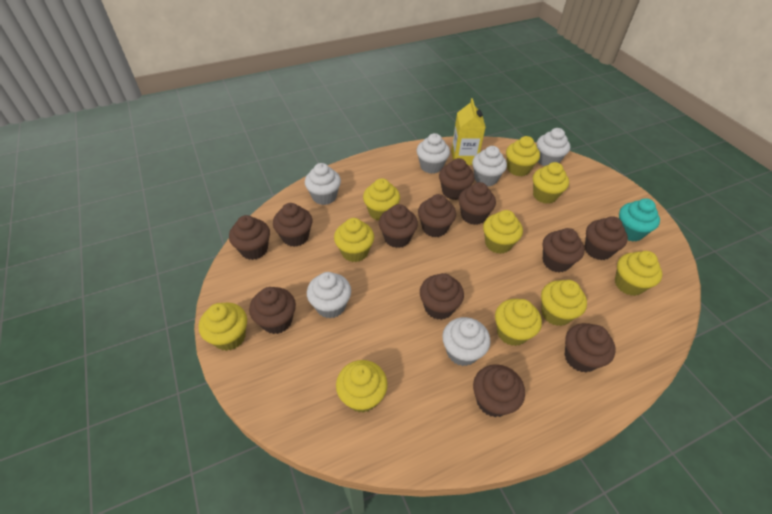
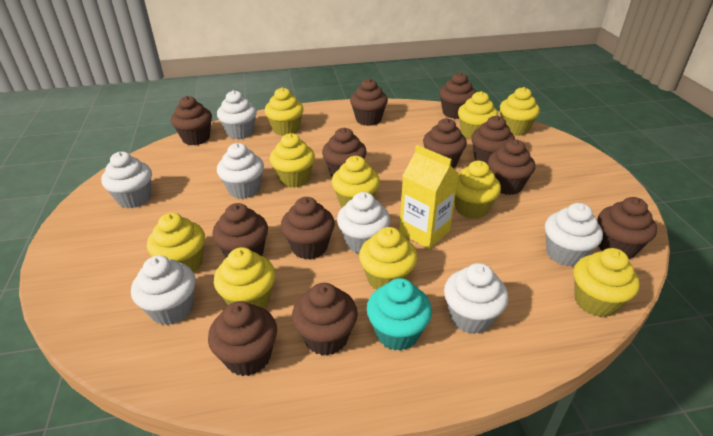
white cupcake: [305,163,341,205] [307,272,351,318] [417,133,450,174] [442,317,490,366] [472,146,507,187] [537,128,570,166] = 6 -> [101,152,152,208] [131,255,196,325] [217,90,257,139] [217,143,264,199] [337,192,390,253] [444,263,508,334] [545,203,603,266] = 7

